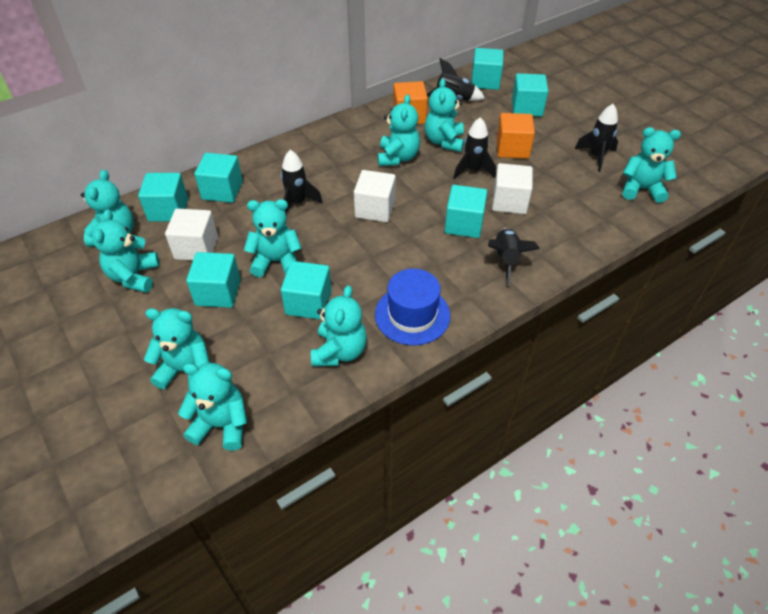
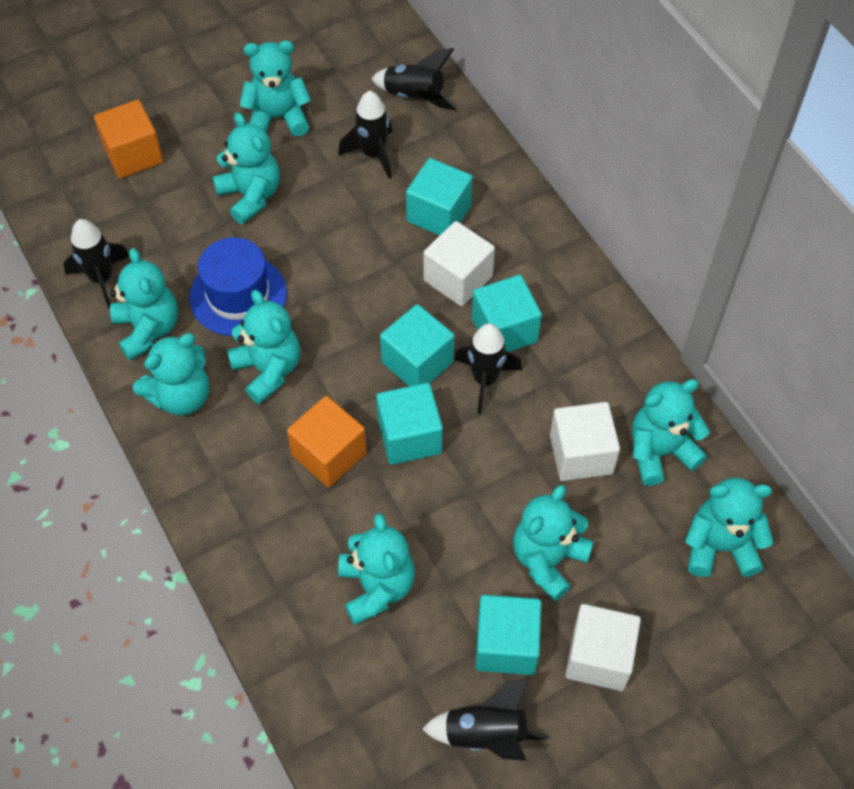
turquoise cube: [138,173,188,222] [186,252,241,308] [194,153,243,203] [281,261,332,320] [445,185,488,238] [471,48,504,90] [512,73,548,117] = 7 -> [376,383,443,465] [380,304,454,386] [406,158,473,236] [472,275,542,352] [475,595,541,675] = 5

